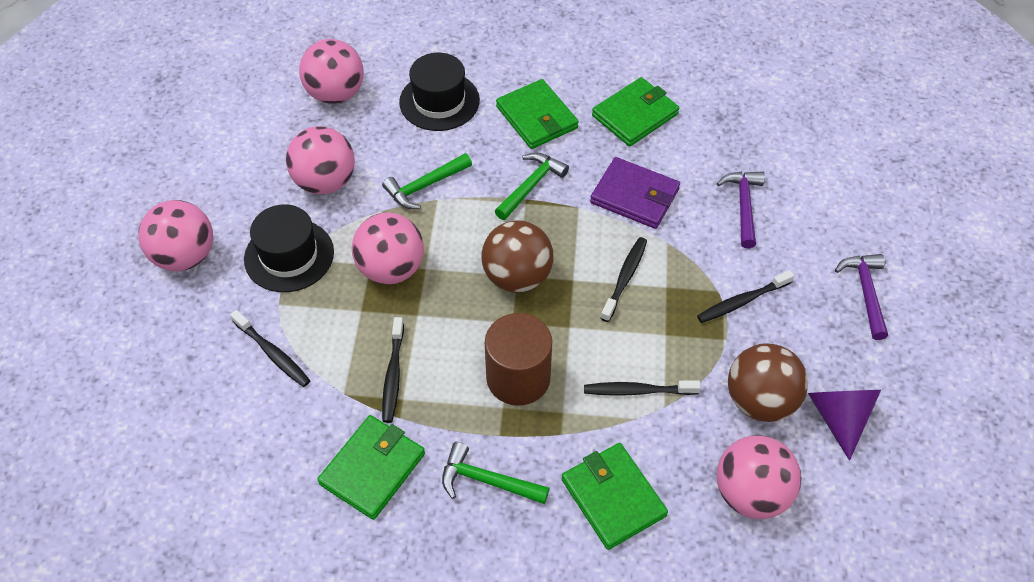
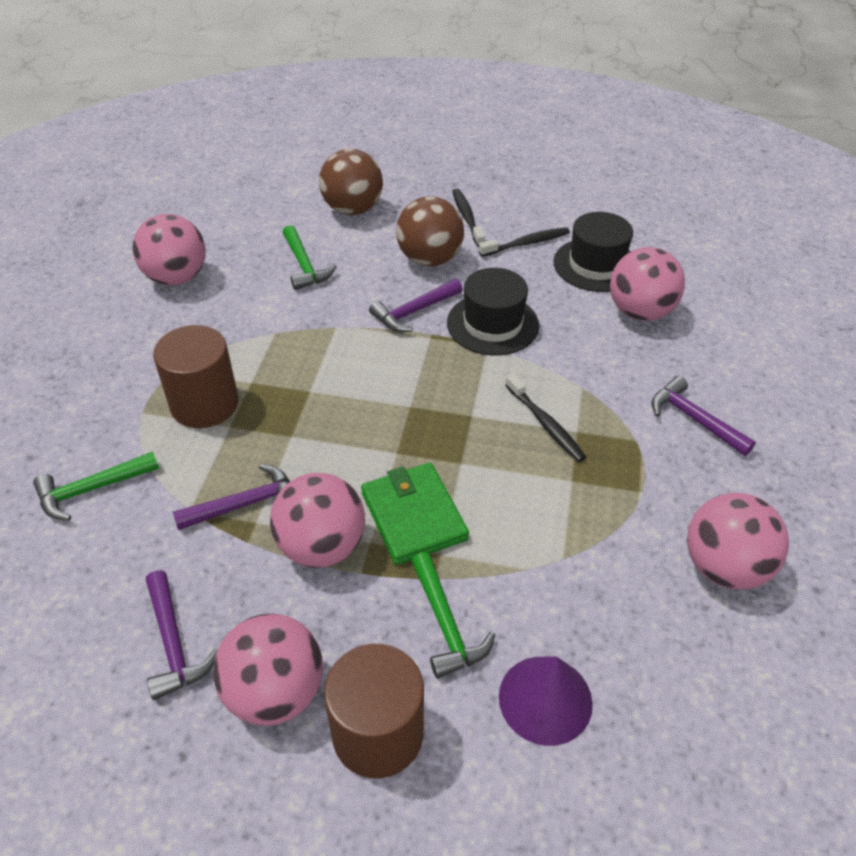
black toothbrush: [230,310,311,387] [382,317,404,423] [584,380,701,396] [600,237,647,322] [697,270,795,323] = 5 -> [452,189,485,247] [479,227,570,257] [505,373,586,462] = 3
brown cylinder: [485,313,552,406] = 1 -> [153,325,238,428] [324,644,424,779] = 2
green wallet: [317,415,425,520] [496,79,579,149] [562,443,668,550] [592,77,679,146] = 4 -> [361,463,469,565] = 1
purple hammer: [717,172,765,248] [835,254,888,340] = 2 -> [146,570,217,700] [173,464,290,530] [369,279,463,332] [651,376,756,456] = 4
purple wallet: [590,157,680,229] = 1 -> none = 0

